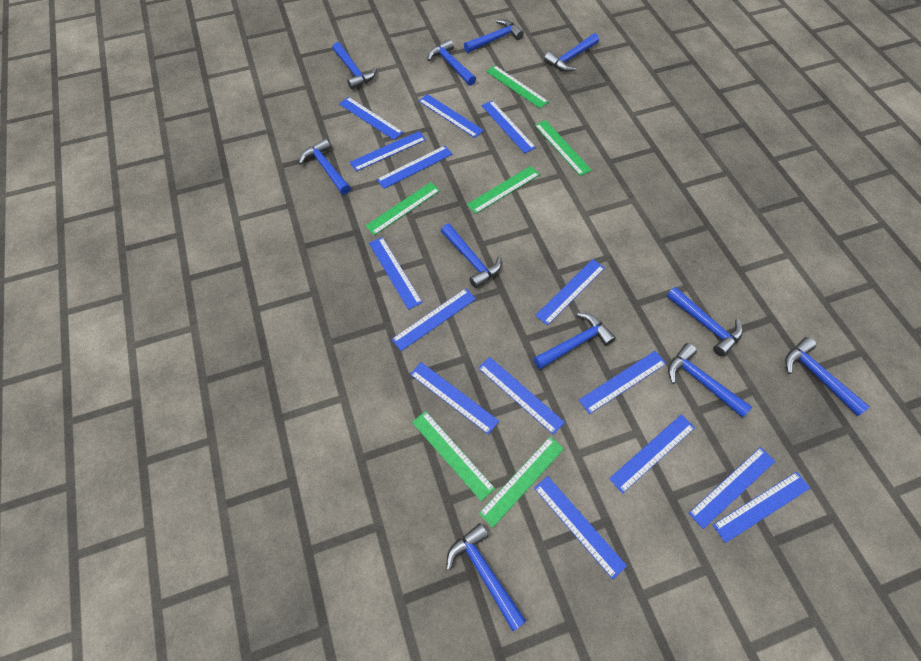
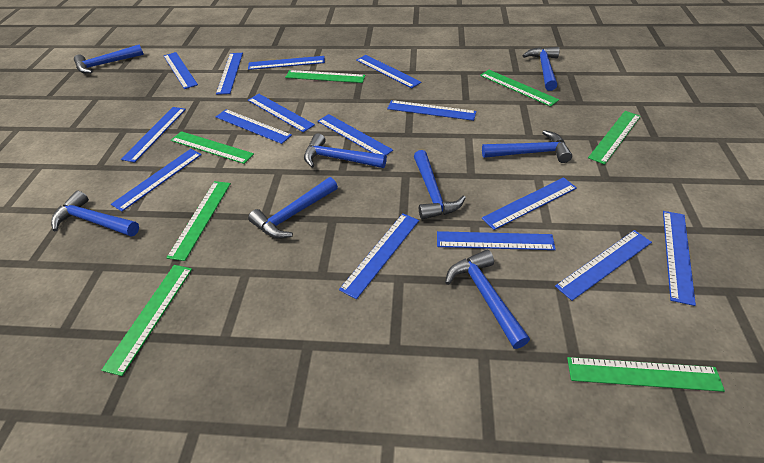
blue hammer: [299,139,351,195] [332,42,377,90] [427,39,476,86] [441,224,502,288] [446,523,526,631] [464,20,524,53] [533,313,616,369] [544,33,599,72] [666,287,743,357] [668,343,752,417] [785,337,870,416] = 11 -> [51,191,139,236] [74,44,144,74] [248,177,338,239] [304,133,387,168] [414,150,466,220] [445,250,530,349] [482,130,572,163] [522,47,559,91] = 8
green ruler: [365,182,440,235] [412,411,495,501] [467,166,540,214] [479,436,564,528] [486,65,549,108] [535,120,592,176] = 6 -> [101,265,192,376] [167,181,231,261] [171,131,254,164] [285,70,365,83] [480,70,559,107] [567,357,725,392] [588,111,641,165] = 7

